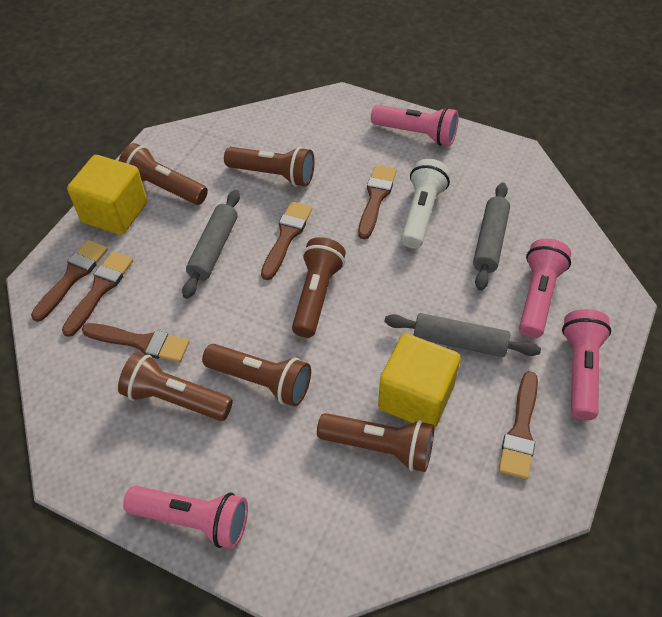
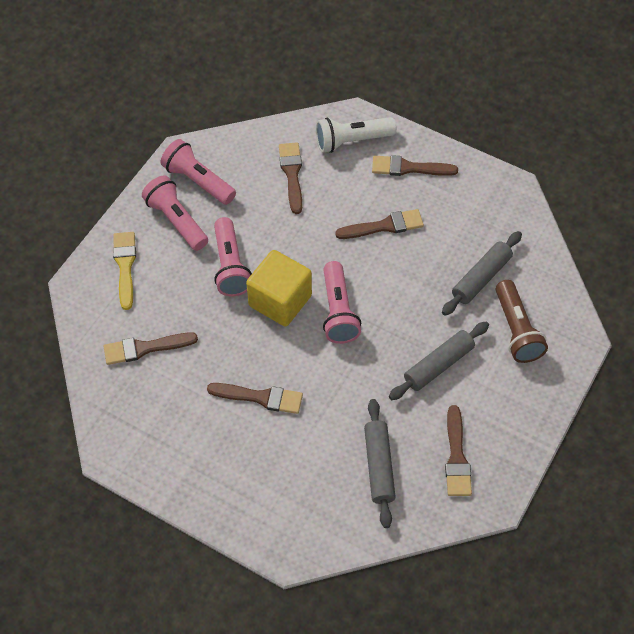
brown flashlight: [118,352,233,421] [119,143,208,205] [202,344,311,406] [224,147,315,187] [292,237,346,338] [317,413,434,472] = 6 -> [496,280,548,363] = 1
yellow brush: none = 0 -> [113,232,136,310] = 1
yellow cube: [67,155,147,235] [378,334,461,429] = 2 -> [246,250,312,326] = 1

